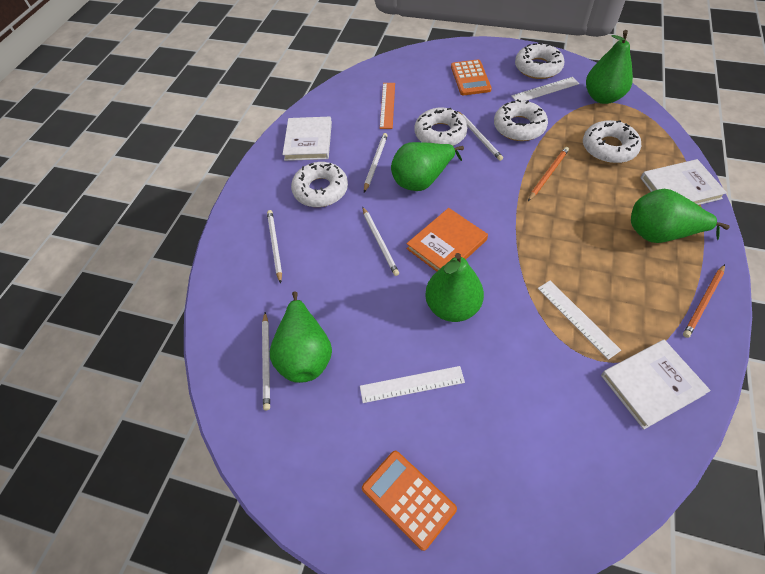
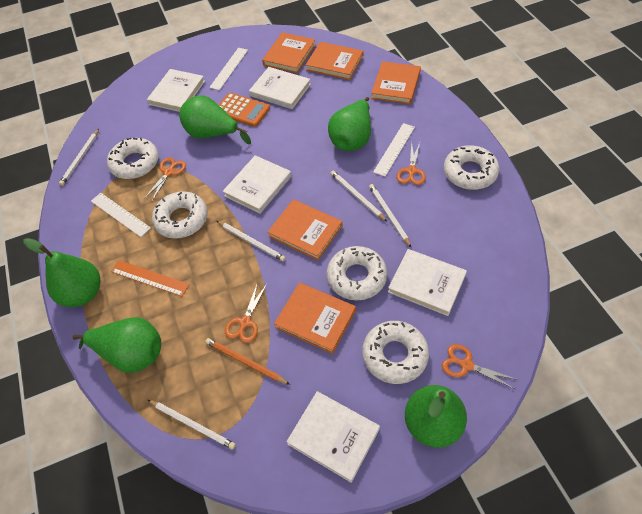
orange book: [406,208,488,272] = 1 -> [262,32,316,73] [268,199,342,260] [274,282,356,354] [306,42,363,80] [371,61,421,104] = 5
orange calculator: [362,451,457,551] [451,59,492,95] = 2 -> [219,93,270,127] = 1
orange pencil: [528,147,569,201] [683,264,725,338] = 2 -> [205,338,290,385] = 1
orange scissors: none = 0 -> [144,157,186,201] [225,282,267,343] [397,142,426,185] [442,344,518,389] = 4
white book: [282,117,332,161] [601,340,711,429] [641,159,727,205] = 3 -> [147,69,205,112] [223,155,291,214] [249,67,311,109] [286,391,380,483] [388,249,467,316] = 5

